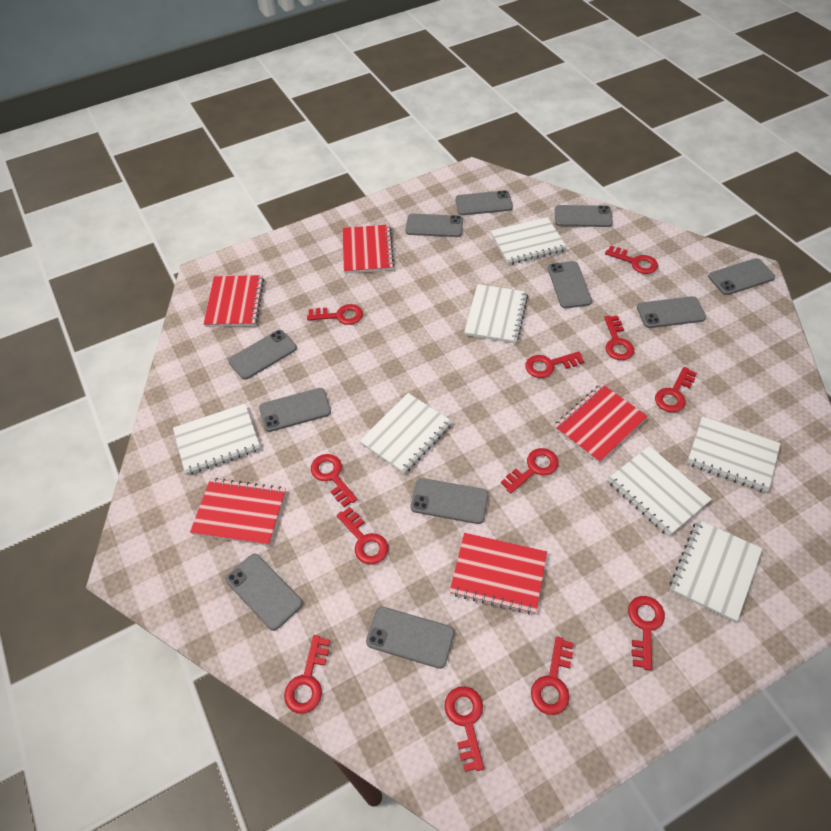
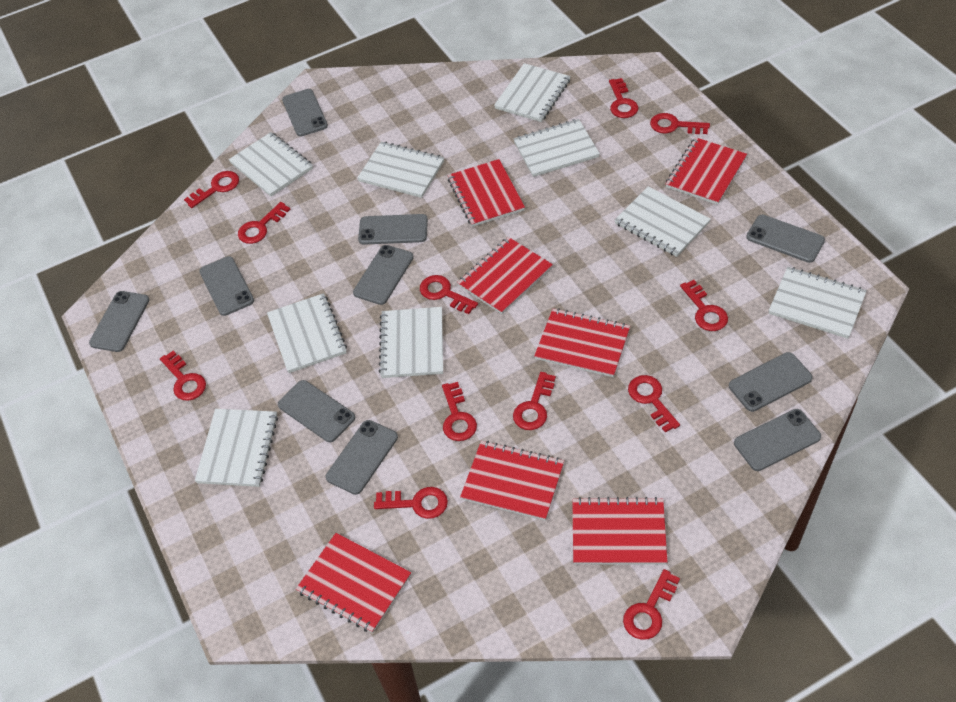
grey phone: [225,554,303,631] [228,330,297,380] [259,388,331,432] [366,607,454,669] [406,214,463,237] [411,478,488,524] [455,190,513,215] [548,261,592,308] [555,205,613,227] [637,296,706,328] [708,258,775,295] = 11 -> [89,291,149,352] [199,256,254,316] [278,380,355,442] [282,89,328,137] [326,420,398,495] [353,245,414,305] [358,214,428,245] [729,352,813,412] [734,409,821,471] [746,215,825,263] = 10
red notebook: [190,478,286,546] [204,275,264,327] [343,225,394,274] [449,533,547,614] [554,384,648,463] = 5 -> [296,533,411,633] [448,159,525,227] [457,237,553,314] [460,441,564,521] [534,308,630,377] [572,497,667,565] [666,137,747,205] = 7
white notebook: [173,404,260,475] [360,393,452,474] [464,284,528,344] [491,217,567,265] [608,446,712,537] [670,520,762,622] [687,416,781,493] = 7 -> [195,409,278,487] [229,132,313,196] [267,293,347,373] [357,142,444,198] [379,307,443,378] [494,63,571,122] [514,119,600,177] [615,186,711,257] [769,267,867,339] = 9

